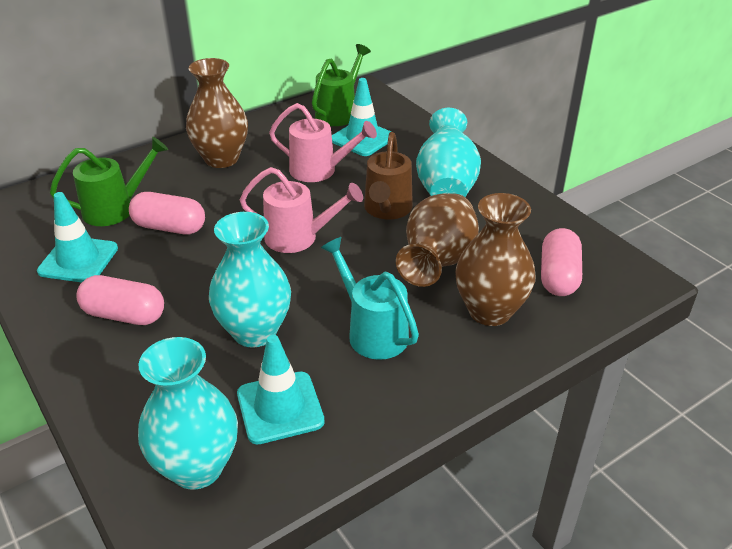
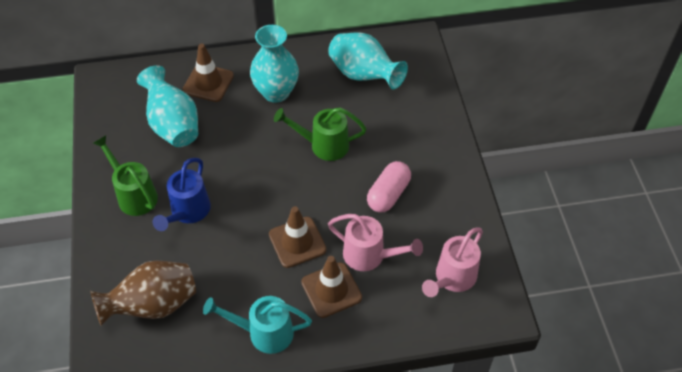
blue watering can: none = 0 -> [153,158,211,231] = 1
brown traffic cone: none = 0 -> [183,44,234,102] [269,206,327,268] [301,256,362,318] = 3
brown vase: [186,58,248,168] [396,193,479,287] [455,193,535,326] = 3 -> [90,261,196,326] = 1
brown watering can: [364,132,413,220] = 1 -> none = 0
pink capsule: [76,275,164,325] [129,192,205,235] [541,228,582,296] = 3 -> [367,161,411,212] = 1
turquoise traffic cone: [37,192,118,283] [237,335,325,444] [332,78,391,156] = 3 -> none = 0

